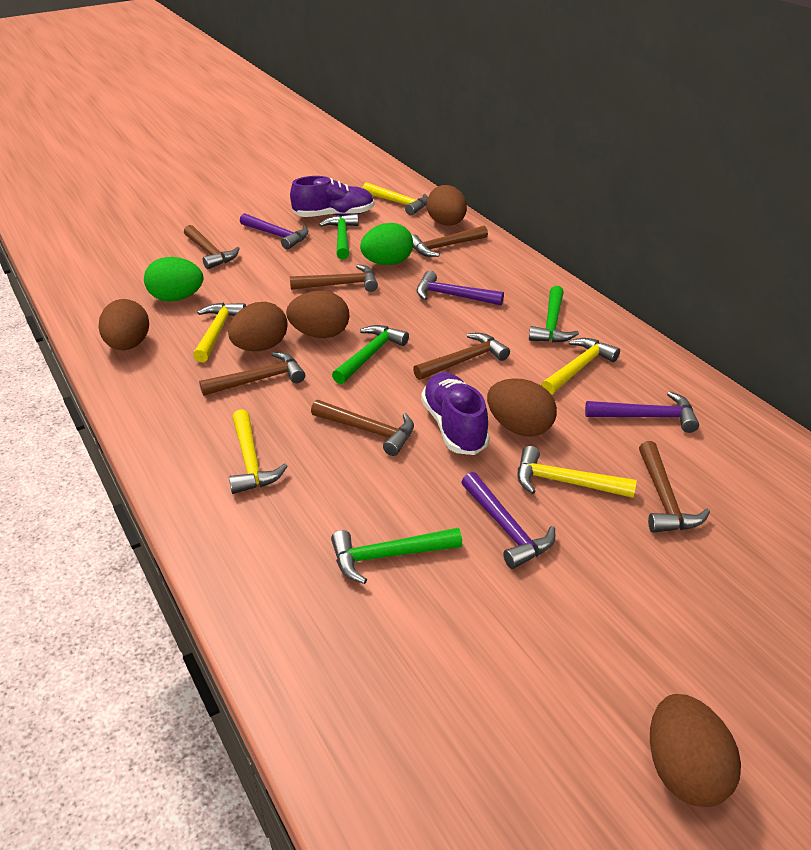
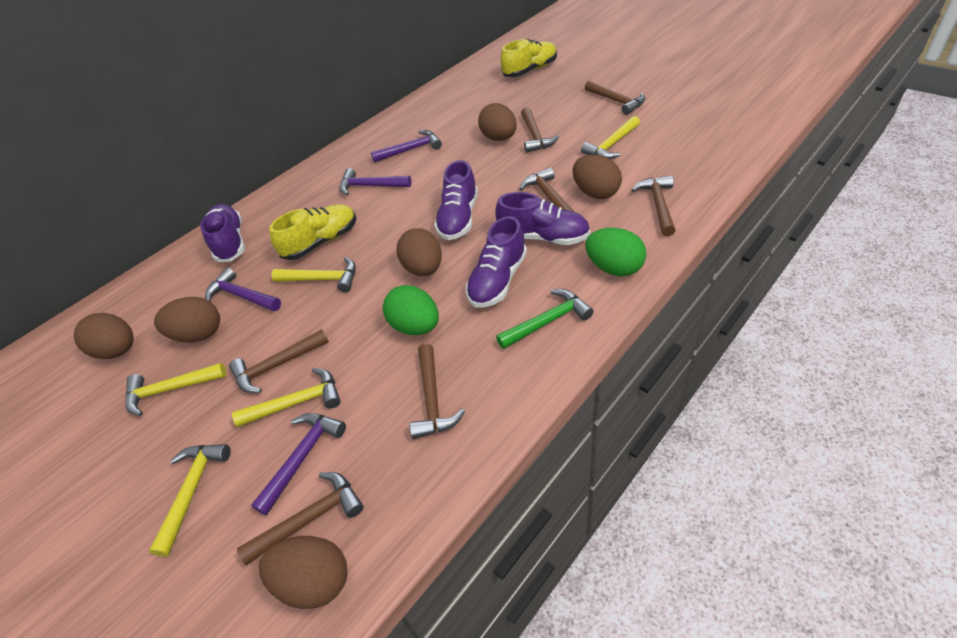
green hammer: [319,214,358,259] [331,528,462,584] [332,325,409,384] [529,286,579,343] = 4 -> [496,289,594,349] = 1
purple shoe: [290,176,374,217] [421,372,490,455] = 2 -> [200,204,245,262] [434,160,478,240] [466,216,527,308] [495,192,590,245] = 4
yellow shoe: none = 0 -> [269,204,356,260] [501,39,557,77] = 2

